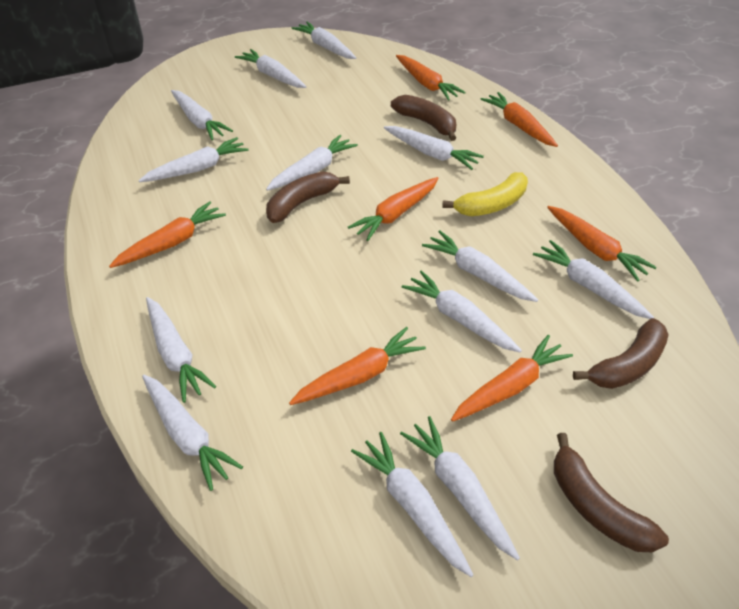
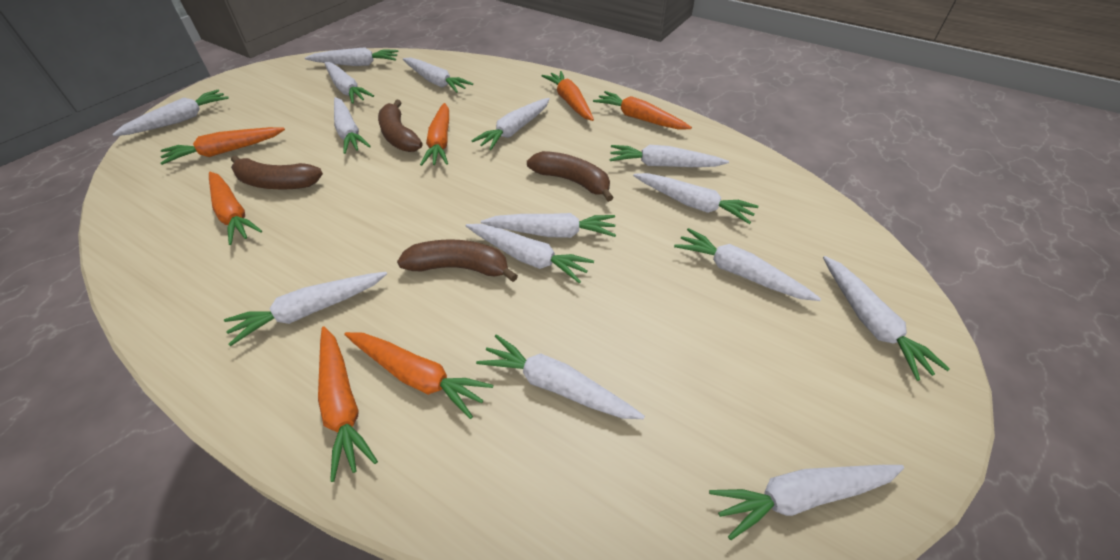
white carrot: [139,137,248,182] [142,375,243,491] [146,297,216,403] [171,90,233,140] [235,49,307,88] [266,135,358,191] [291,22,356,59] [351,432,473,577] [384,126,484,170] [400,416,520,561] [401,270,522,353] [422,230,538,302] [533,240,654,319] = 13 -> [112,90,229,136] [224,272,387,346] [305,47,399,66] [324,62,374,104] [334,97,371,154] [403,57,473,93] [465,224,594,283] [471,98,550,150] [476,334,645,419] [481,213,616,238] [609,145,729,167] [633,173,759,224] [674,228,821,301] [709,465,904,540] [823,256,950,381] = 15
yellow banana: [442,172,528,216] = 1 -> none = 0

